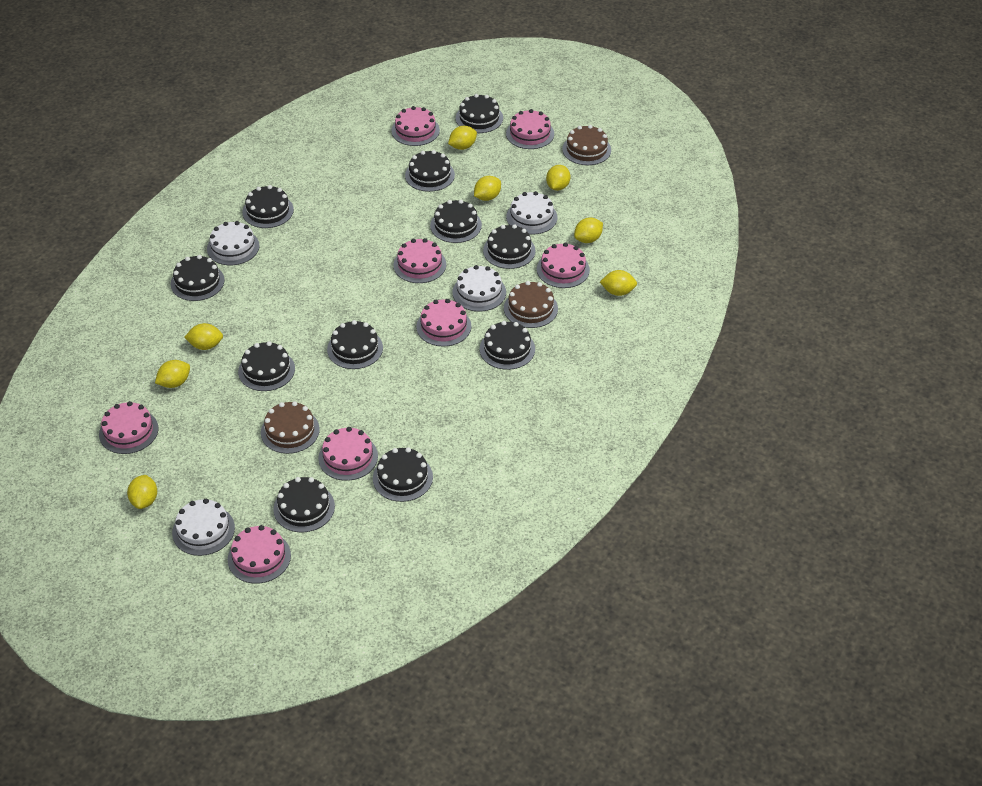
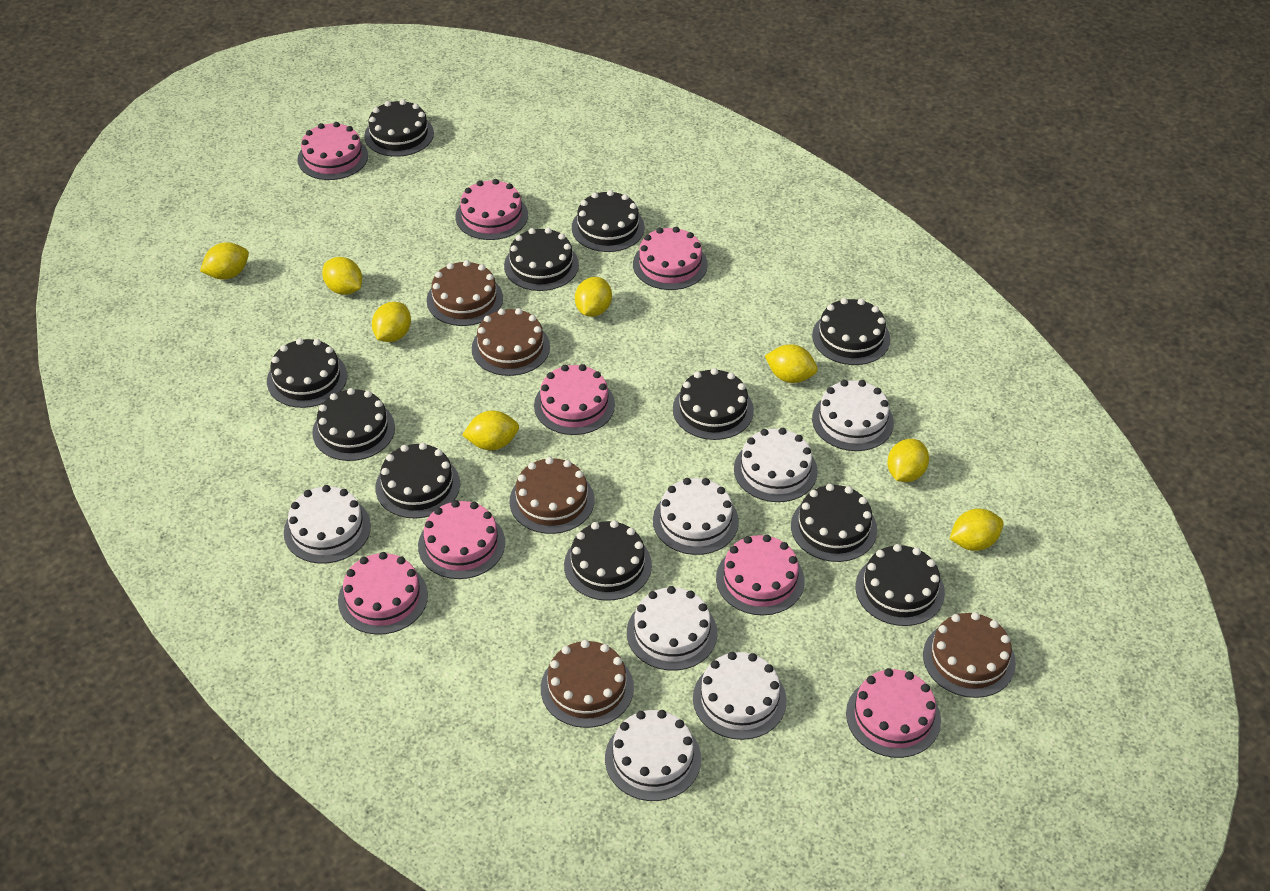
brown cake: [261,401,320,454] [504,281,558,328] [563,125,611,165] = 3 -> [427,260,503,326] [472,308,550,376] [509,457,595,534] [541,640,634,728] [923,612,1016,698] = 5
white cake: [172,498,235,556] [207,221,260,265] [453,265,506,312] [506,191,557,235] = 4 -> [284,485,371,564] [605,710,701,801] [627,586,717,671] [653,478,739,555] [693,652,787,740] [734,428,818,502] [812,380,894,451] = 7

